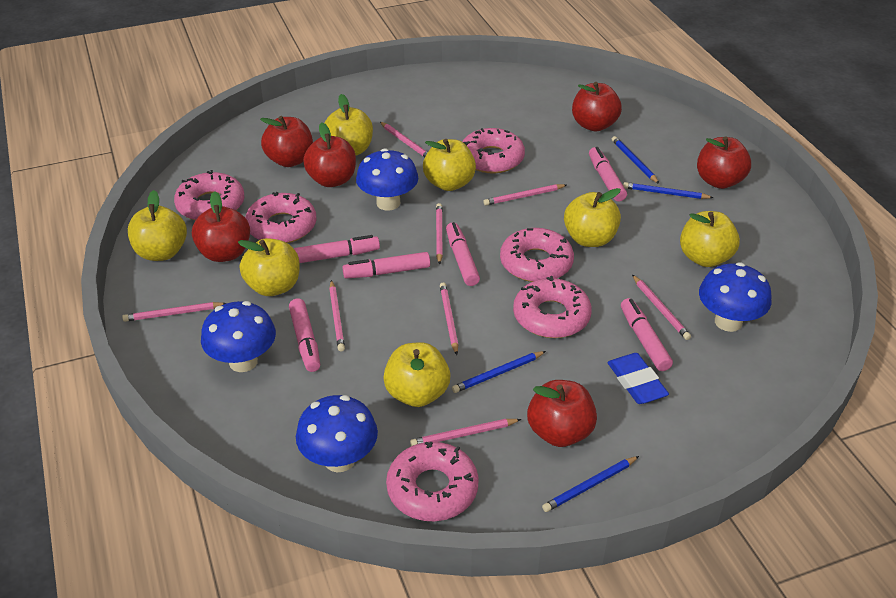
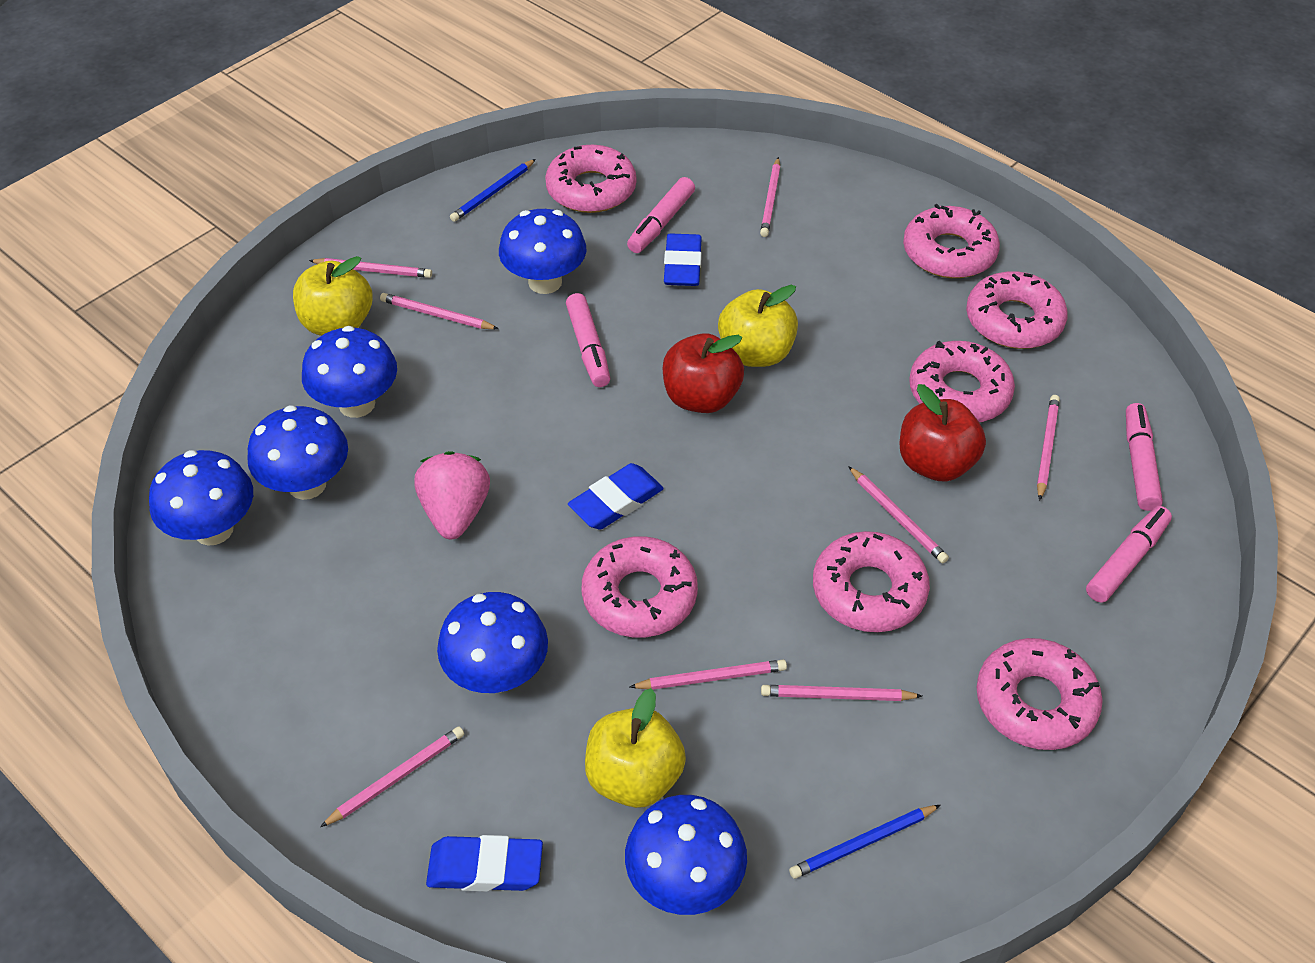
blue eraser: [607,353,669,404] = 1 -> [426,835,543,892] [568,463,664,529] [664,234,702,286] = 3
blue mushroom: [201,301,276,372] [296,395,378,472] [356,148,418,211] [699,262,772,332] = 4 -> [149,450,253,546] [247,405,348,500] [302,326,397,418] [437,592,548,693] [499,209,586,294] [625,795,747,915] = 6
blue pencil: [452,351,546,393] [542,456,639,512] [612,136,659,184] [623,182,714,199] = 4 -> [450,159,536,222] [789,805,940,879] = 2
pink donut: [174,170,244,221] [245,192,316,243] [386,441,479,521] [462,128,525,174] [500,228,574,282] [513,276,592,338] = 6 -> [545,145,636,213] [582,536,698,638] [813,531,930,632] [903,204,1000,278] [909,341,1015,423] [966,271,1068,349] [977,638,1103,750] = 7
pink marker: [289,299,320,372] [294,235,380,263] [342,252,430,279] [446,222,480,286] [589,147,627,201] [621,298,673,371] = 6 -> [566,293,610,387] [627,177,695,253] [1086,506,1172,603] [1126,403,1163,511] = 4
pink strawberry: none = 0 -> [414,451,490,539] = 1
red apple: [192,191,250,262] [260,116,313,167] [303,122,356,187] [527,380,597,447] [572,82,622,131] [697,136,751,189] = 6 -> [663,333,744,413] [899,384,986,482] = 2
yellow apple: [128,190,187,261] [238,238,300,296] [325,94,373,156] [383,342,450,407] [423,139,476,191] [564,188,621,247] [680,211,740,267] = 7 -> [293,256,373,336] [585,688,686,808] [718,285,798,367] = 3

